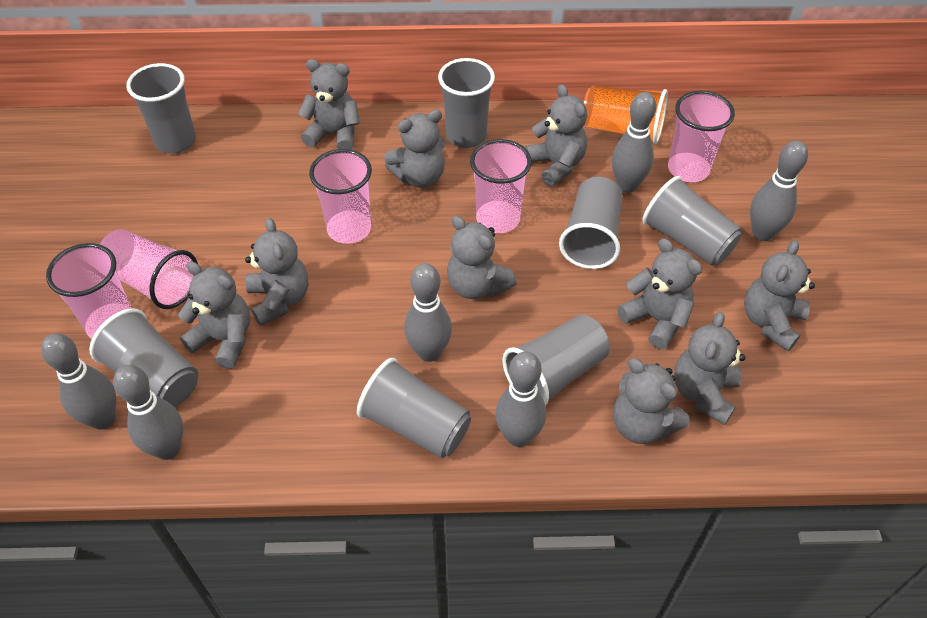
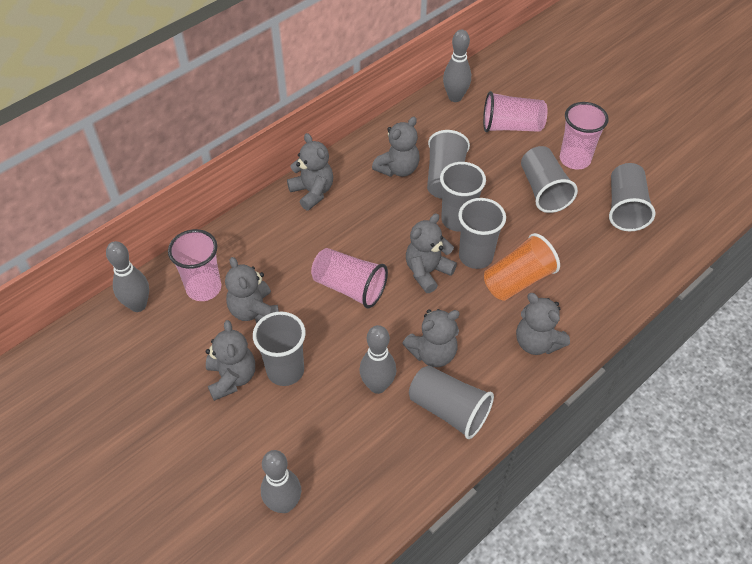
grey bowling pin: [41,333,116,430] [113,365,183,460] [404,263,452,362] [495,351,546,447] [612,92,656,193] [750,141,808,241] = 6 -> [106,241,149,312] [261,450,301,513] [360,325,396,394] [443,30,471,102] = 4
grey teddy bear: [178,262,250,369] [245,218,308,326] [298,59,360,150] [384,110,446,188] [447,216,517,299] [525,84,587,186] [613,358,690,444] [617,238,702,349] [674,312,746,425] [744,240,815,351] = 10 -> [206,320,255,401] [225,257,279,323] [287,133,333,210] [372,117,420,177] [402,309,460,367] [406,213,457,293] [516,293,570,355] = 7
pink cup: [46,243,131,339] [100,229,198,309] [309,149,372,244] [470,139,532,233] [668,91,735,182] = 5 -> [168,229,221,301] [311,248,388,308] [483,91,547,132] [560,102,609,169] = 4

